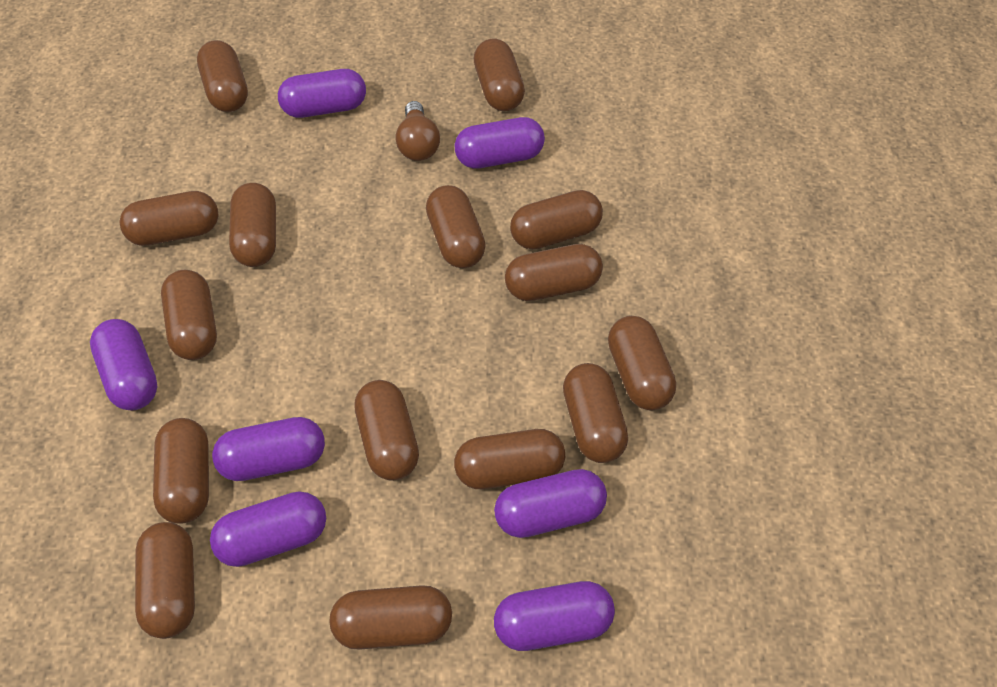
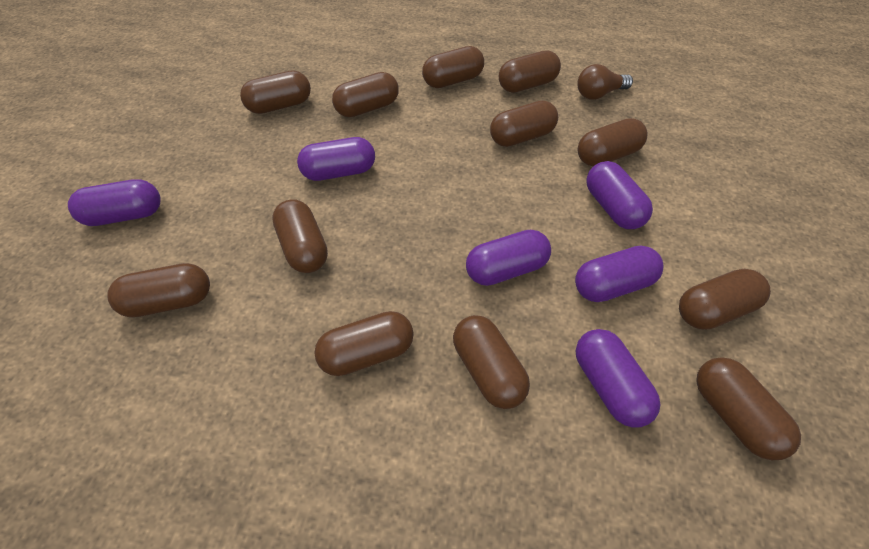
brown capsule: [119,191,219,246] [135,522,195,639] [153,418,209,524] [161,270,217,360] [197,40,248,112] [229,183,276,267] [329,585,452,650] [354,380,419,480] [426,185,486,268] [454,429,565,489] [474,39,525,111] [505,244,603,301] [510,190,603,249] [563,363,628,463] [608,316,676,410] = 15 -> [108,263,210,317] [240,70,311,114] [272,199,328,273] [314,311,414,376] [332,72,399,117] [422,46,484,88] [453,315,530,409] [490,100,558,147] [499,50,561,93] [578,118,647,166] [679,269,771,330] [696,357,801,460] = 12
purple capsule: [90,319,158,411] [210,491,326,567] [212,417,325,481] [278,69,366,118] [454,117,545,169] [494,469,607,538] [494,581,615,651] = 7 -> [68,179,161,226] [297,137,375,181] [466,230,551,286] [575,246,664,302] [576,329,660,428] [586,161,653,229] = 6

